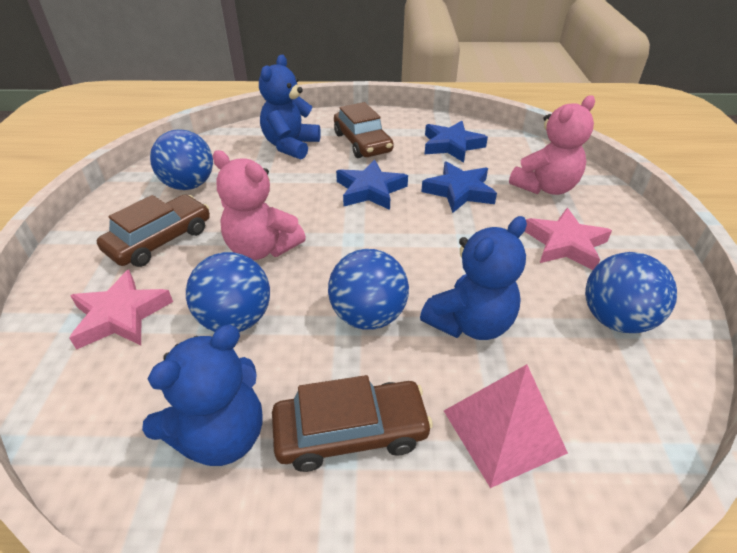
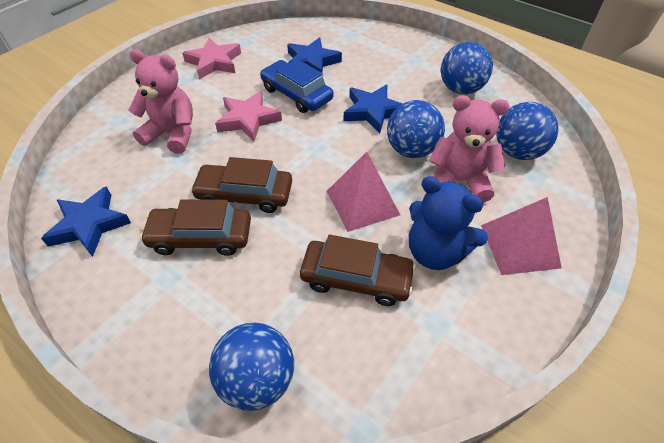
blue car: none = 0 -> [260,59,334,113] = 1
blue teddy bear: [142,325,263,466] [259,55,321,160] [420,216,527,340] = 3 -> [409,176,488,270] = 1
pink pyramid: [444,364,568,488] = 1 -> [327,152,400,232] [481,197,562,275] = 2

